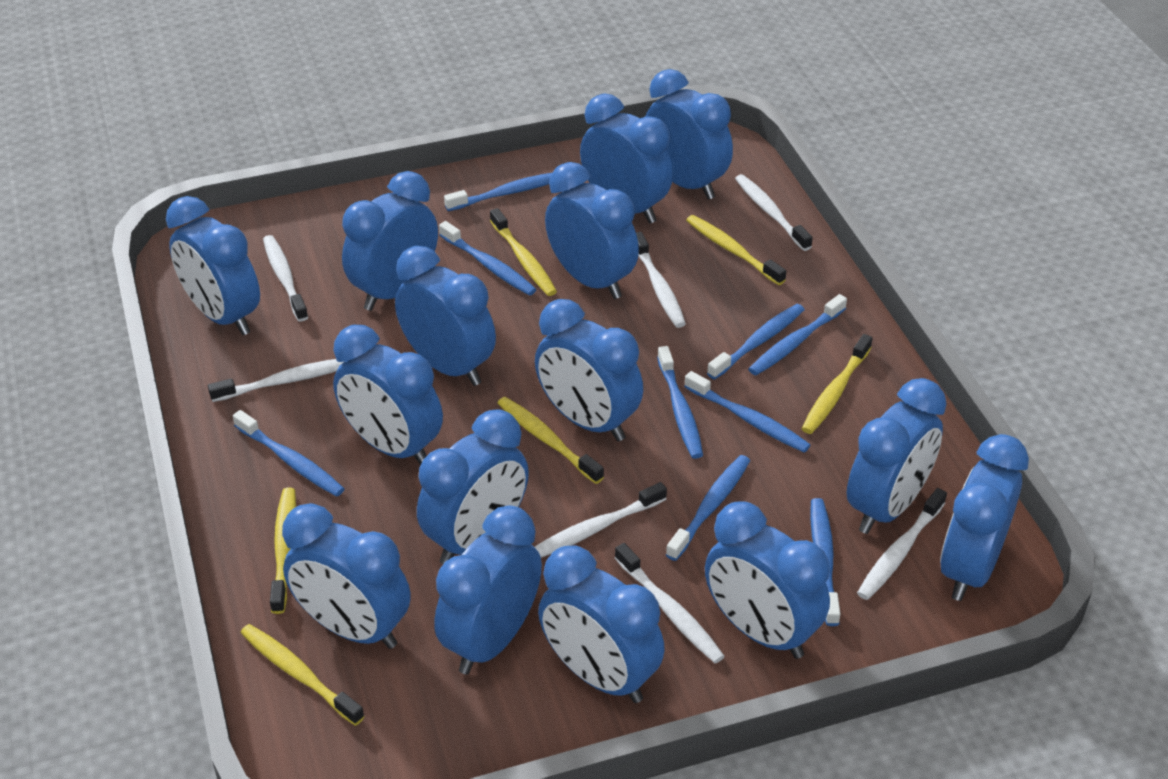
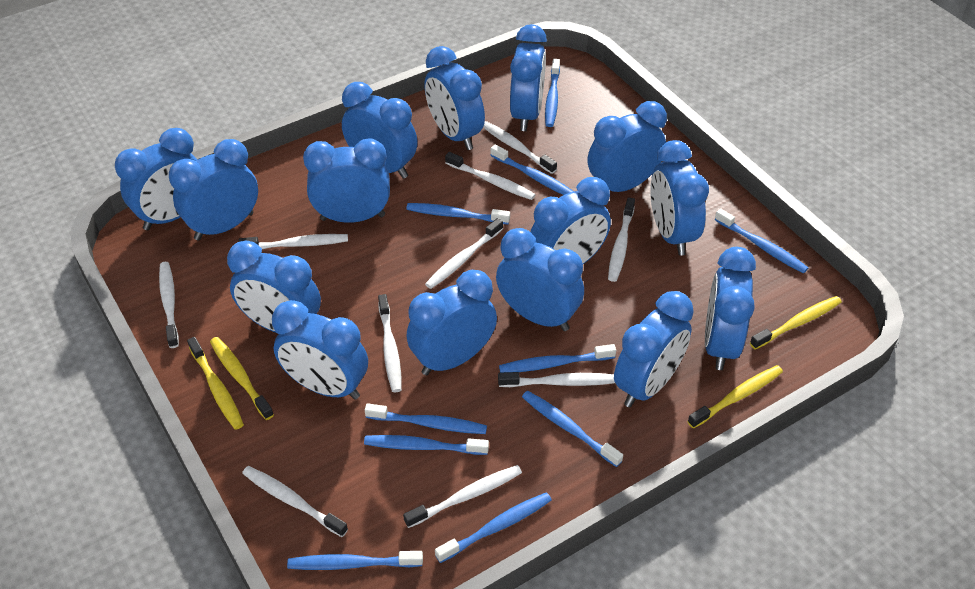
blue toothbrush: [233,410,344,497] [439,221,537,296] [444,173,552,211] [657,346,703,459] [666,455,750,561] [684,371,810,453] [707,304,805,380] [748,294,847,375] [810,498,840,626] = 9 -> [287,551,423,570] [364,435,489,455] [365,403,487,434] [406,203,510,224] [435,492,552,563] [490,144,574,195] [499,344,616,372] [522,391,623,467] [545,59,560,127] [714,208,808,273] = 10
white toothbrush: [208,359,345,402] [263,235,308,322] [535,482,667,558] [615,543,725,663] [636,232,686,328] [735,174,813,251] [857,488,947,600] = 7 -> [159,262,179,348] [239,234,348,249] [242,466,348,537] [378,294,402,393] [403,465,522,528] [425,218,503,289] [445,152,536,200] [483,121,557,174] [498,372,615,387] [608,197,635,282] = 10
yellow toothbrush: [241,624,364,726] [270,488,296,614] [490,208,557,296] [497,397,604,484] [686,215,786,285] [801,334,872,434] = 6 -> [187,337,244,430] [210,337,274,420] [687,365,783,428] [750,296,842,349] = 4

